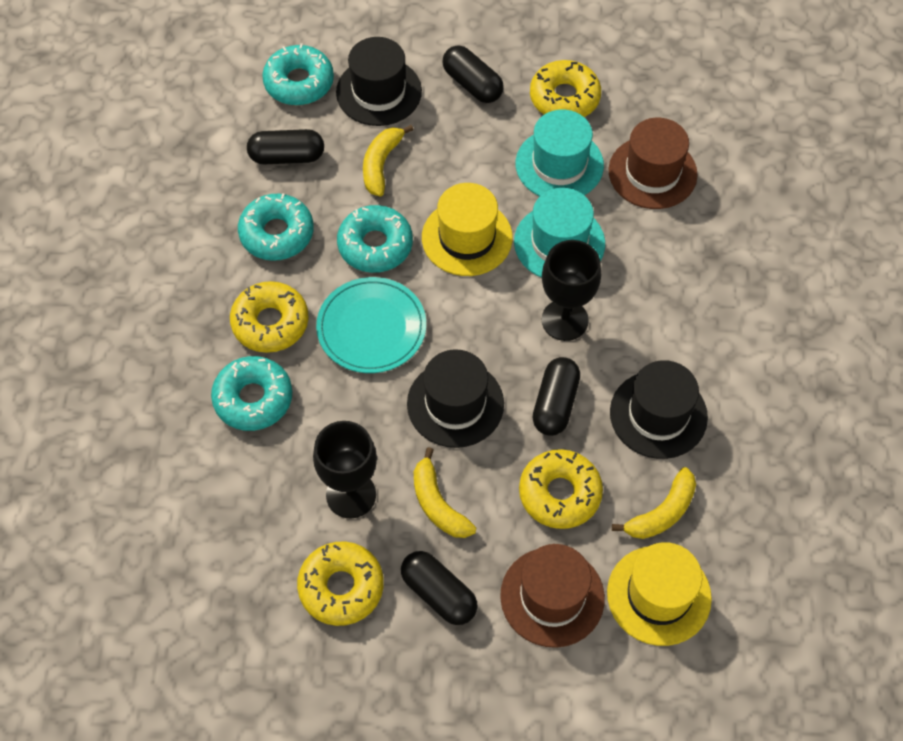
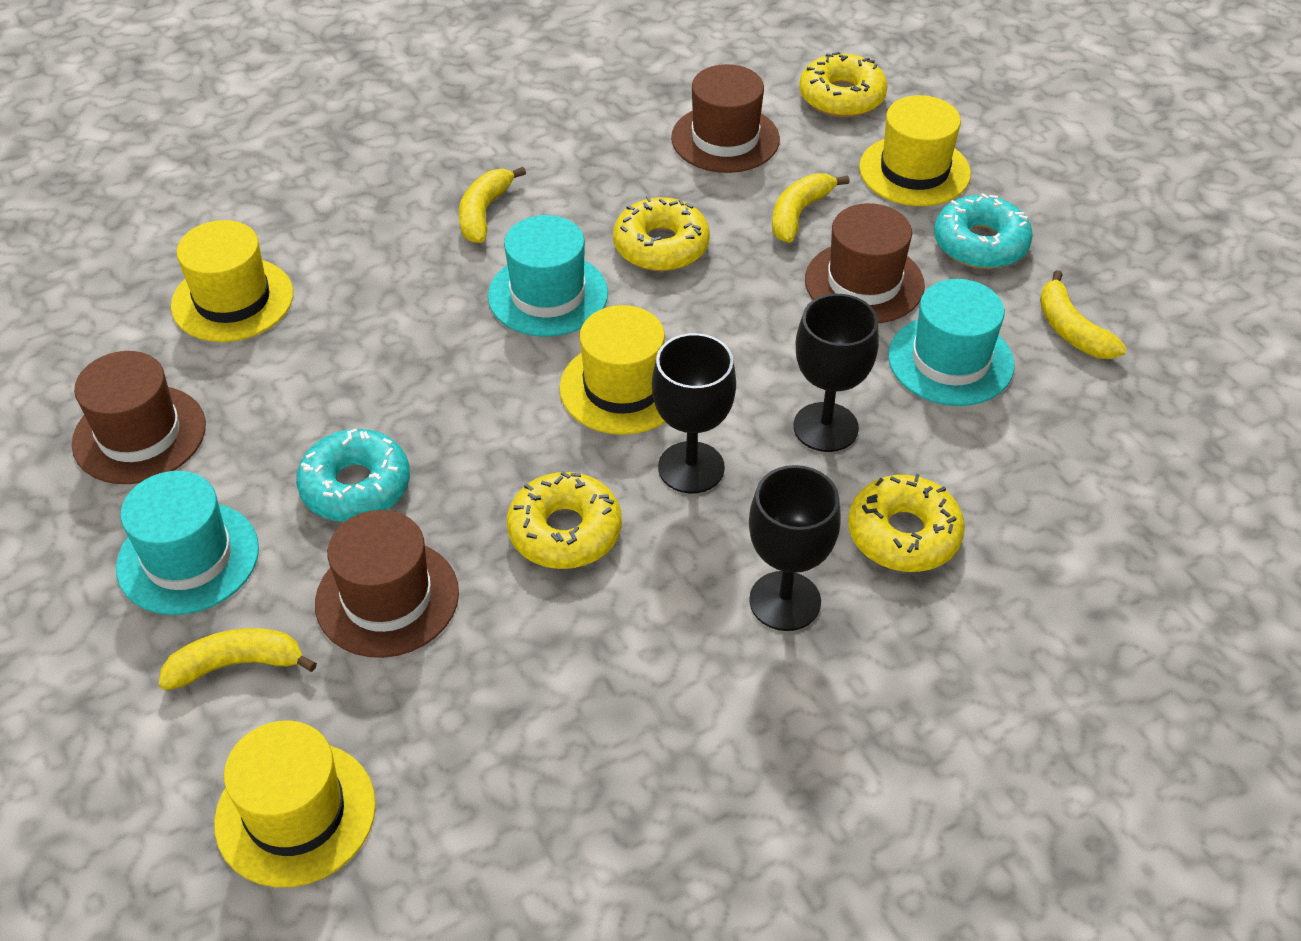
black capsule: [247,129,324,164] [401,551,477,625] [442,45,504,103] [533,357,580,436] = 4 -> none = 0
black goblet: [313,421,377,519] [541,240,601,341] = 2 -> [652,333,736,494] [749,465,841,631] [793,294,879,452] = 3
black hat: [336,37,422,126] [407,349,504,448] [610,360,708,459] = 3 -> none = 0
brown hat: [500,544,605,648] [609,118,698,209] = 2 -> [72,351,206,484] [315,510,459,658] [671,64,780,173] [805,203,925,323] = 4
turquoise donut: [211,356,292,431] [238,193,314,261] [262,43,334,105] [337,205,413,273] = 4 -> [296,429,410,522] [934,193,1033,269] = 2
turquoise hat: [514,188,605,278] [516,110,604,196] = 2 -> [116,471,259,615] [488,215,608,337] [888,279,1014,406] = 3
turquoise plate: [316,277,426,373] = 1 -> none = 0
yellow banana: [363,125,414,196] [414,447,476,538] [612,467,696,539] = 3 -> [159,628,317,690] [459,167,526,243] [772,173,850,243] [1040,270,1127,359] = 4
yellow hat: [422,183,513,276] [607,542,712,646] = 2 -> [171,220,294,342] [214,721,376,888] [559,305,665,435] [859,95,971,206] = 4

